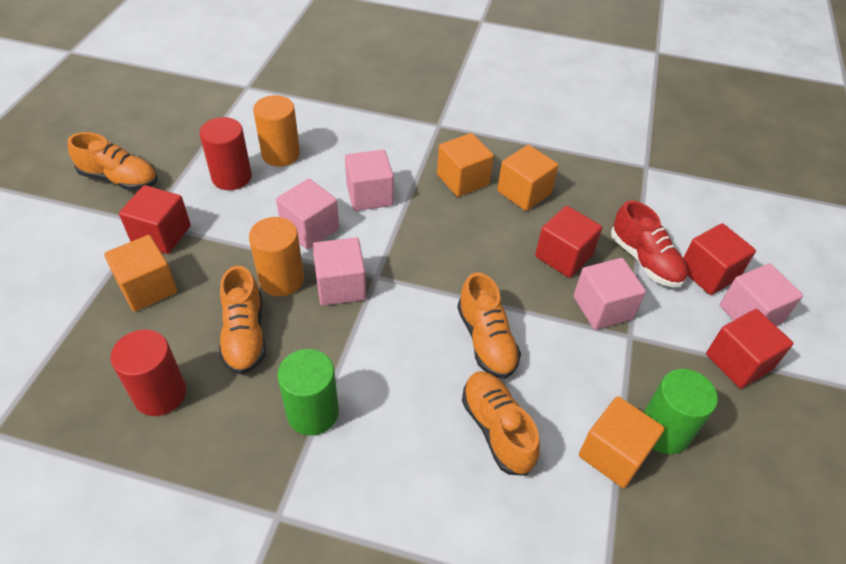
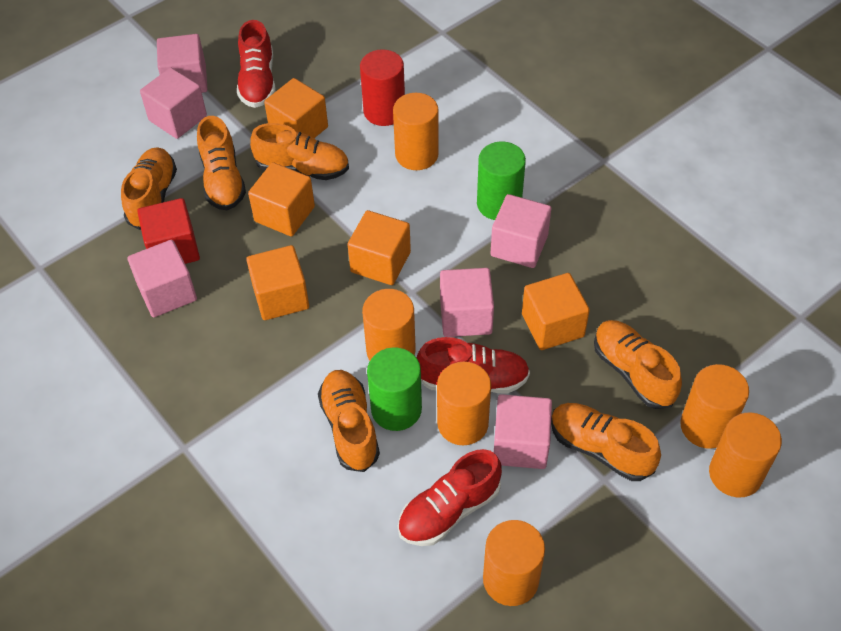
orange cube: [104,235,178,311] [437,133,494,197] [497,145,558,211] [579,396,665,488] = 4 -> [246,245,309,320] [248,162,315,237] [264,78,328,138] [348,210,411,285] [522,273,590,350] = 5
orange cylinder: [249,217,304,296] [253,95,300,167] = 2 -> [362,289,416,361] [393,93,439,170] [437,362,491,445] [483,520,545,606] [680,364,749,449] [709,413,782,497] = 6
orange shoe: [68,132,158,191] [219,266,266,375] [457,273,521,379] [462,371,540,476] = 4 -> [121,148,177,230] [197,116,246,210] [250,123,349,180] [318,370,380,472] [551,403,661,481] [594,320,682,409] = 6
pink cube: [276,179,339,249] [312,237,366,306] [345,150,394,211] [573,258,646,330] [720,263,803,326] = 5 -> [127,240,197,317] [140,68,207,139] [157,34,207,93] [440,268,494,337] [491,194,551,268] [494,394,552,469] = 6
red cube: [119,185,191,254] [535,206,602,278] [683,223,756,295] [706,309,793,389] = 4 -> [137,198,200,264] = 1
red cylinder: [110,330,186,416] [199,117,252,190] = 2 -> [360,49,405,126] = 1
red shoe: [611,201,688,287] = 1 -> [237,20,276,108] [398,449,502,546] [417,337,530,393] = 3

